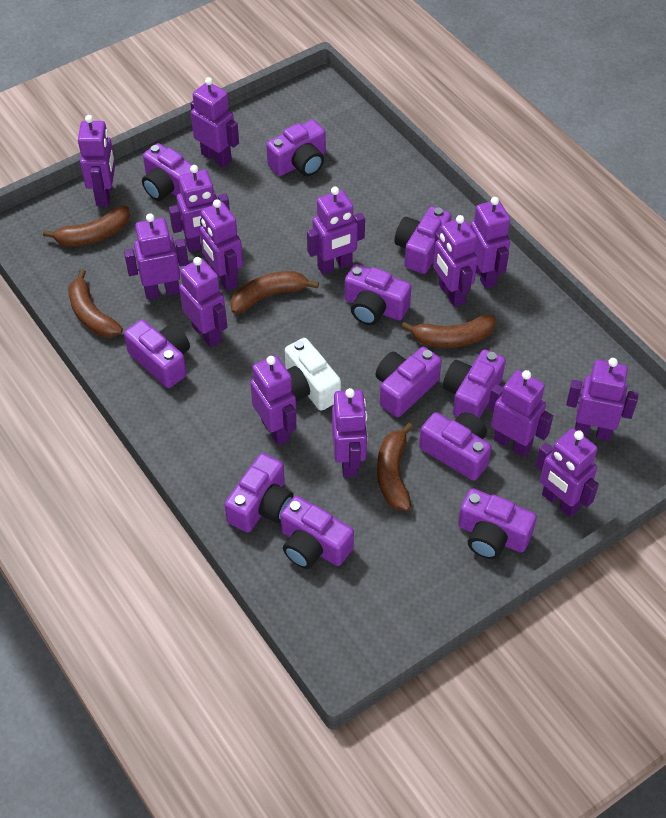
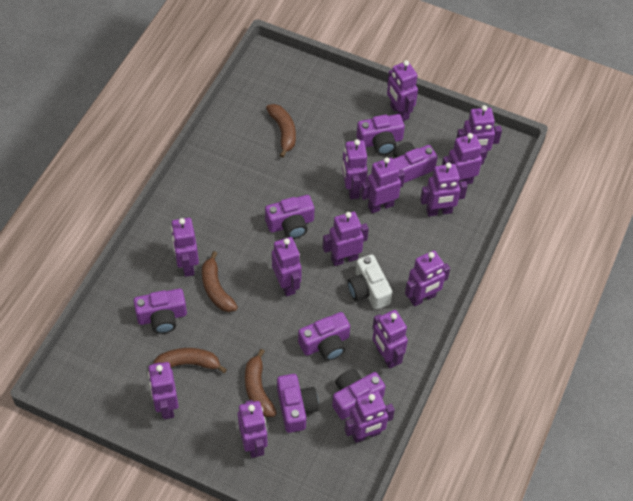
brown banana: [43,206,130,246] [68,269,123,337] [230,271,319,314] [377,423,413,511] [402,315,496,348] = 5 -> [153,348,227,373] [202,251,238,312] [245,349,277,417] [266,104,296,158] = 4
purple camera: [124,320,190,388] [142,143,199,201] [225,453,294,533] [266,120,326,176] [280,496,354,569] [345,264,412,325] [375,347,442,417] [394,206,452,274] [419,412,492,481] [443,349,506,418] [458,488,537,559] = 11 -> [134,289,187,334] [265,195,315,239] [277,374,319,433] [298,312,350,361] [332,369,386,420] [357,114,405,155] [393,142,438,183] = 7

